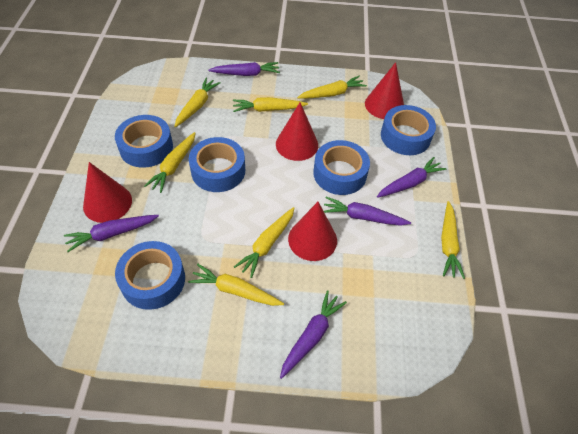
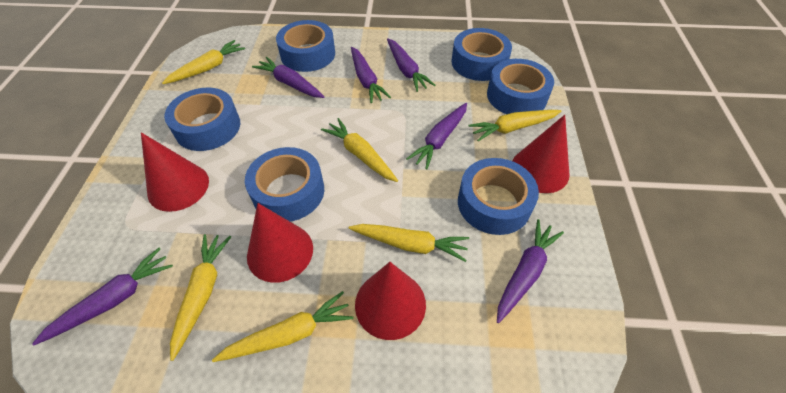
blue tape: [115,115,173,168] [115,241,185,310] [189,137,245,192] [313,140,370,195] [381,105,436,155] = 5 -> [164,88,240,151] [245,147,324,222] [276,20,335,72] [452,28,512,81] [458,158,539,235] [487,59,554,114] = 6
purple carrot: [64,215,159,252] [208,62,280,76] [280,290,347,379] [324,197,411,226] [377,157,447,198] = 5 -> [32,248,173,345] [252,57,324,98] [351,47,391,103] [387,38,435,92] [406,103,467,169] [497,219,564,323] = 6
yellow carrot: [144,132,196,193] [174,78,221,127] [188,264,284,306] [233,97,308,112] [234,207,294,278] [297,76,367,99] [441,201,465,279] = 7 -> [162,40,245,84] [170,234,231,361] [212,291,354,362] [321,118,398,182] [349,224,469,262] [469,110,562,141] = 6

